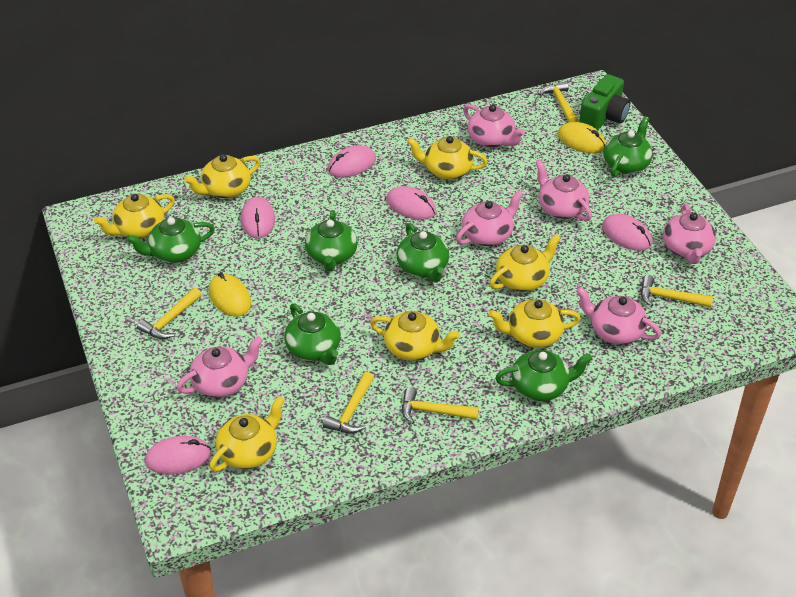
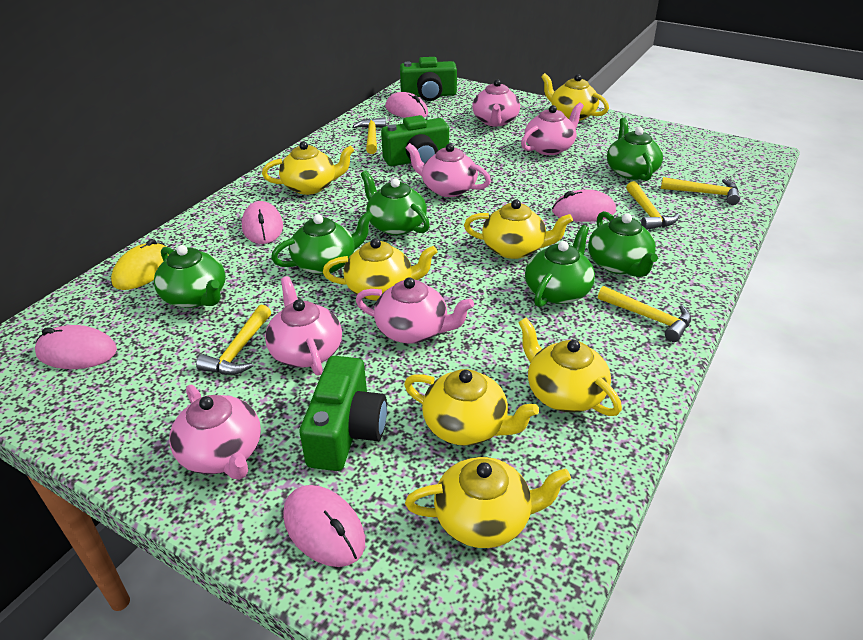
green camera: [579,74,630,130] = 1 -> [300,356,387,471] [381,115,449,166] [400,57,457,101] = 3
yellow mouse: [209,272,251,316] [558,122,606,153] = 2 -> [111,239,169,290] = 1

